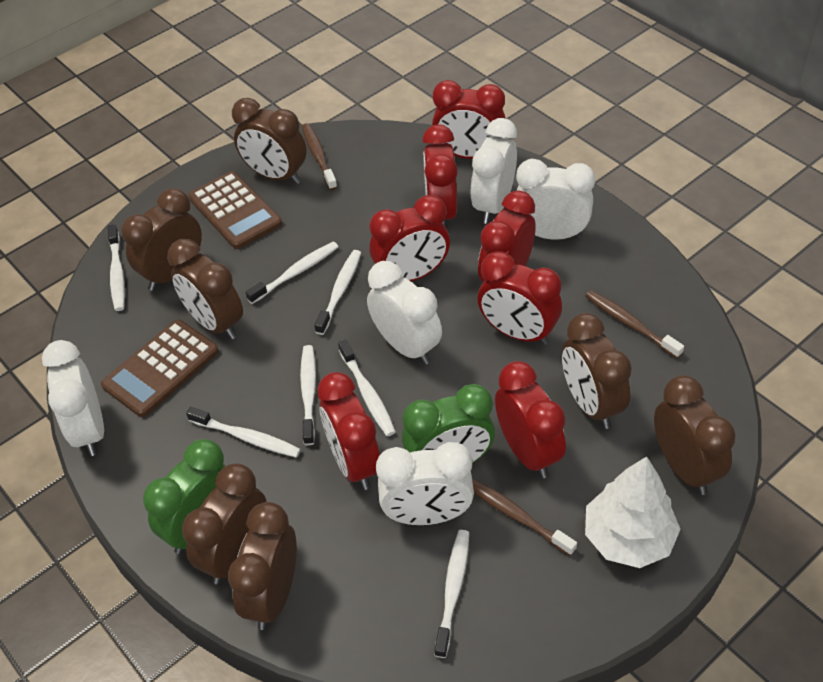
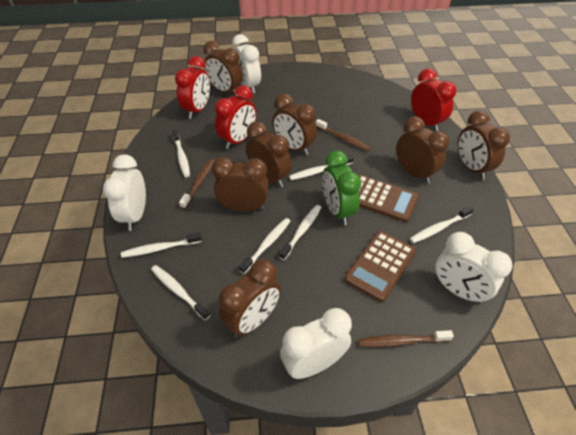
green clock: [143,439,225,554] [402,384,495,463] = 2 -> [322,151,361,225] = 1
red clock: [317,372,380,490] [370,195,450,281] [422,124,458,227] [432,80,506,159] [477,251,562,345] [478,190,536,282] [495,361,566,478] = 7 -> [175,56,210,119] [215,85,256,149] [411,69,456,132] = 3
white clock: [42,340,104,456] [367,261,442,365] [376,442,474,525] [470,118,517,224] [516,159,595,240] = 5 -> [103,154,146,231] [232,34,261,93] [280,308,352,379] [435,232,513,304] = 4
white tree: [585,456,680,568] = 1 -> none = 0

